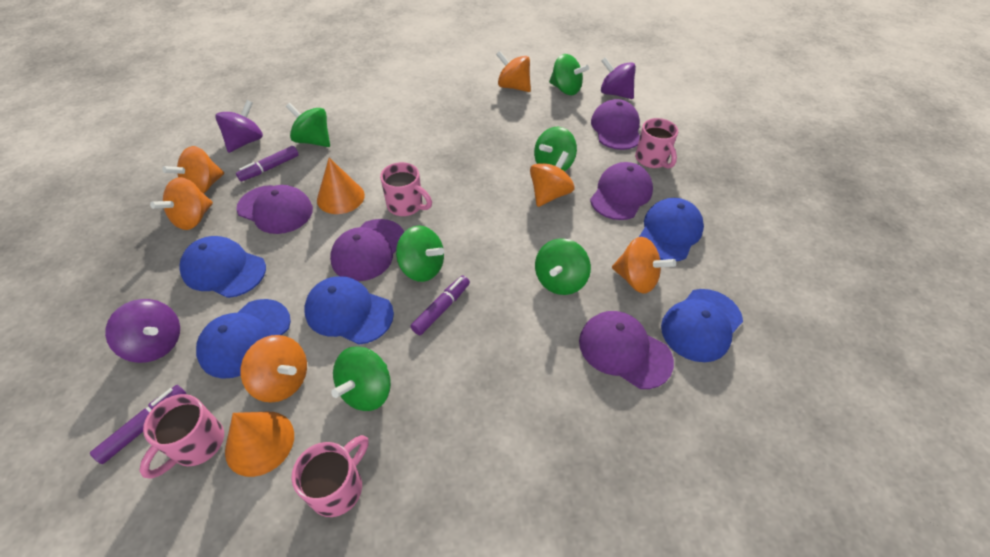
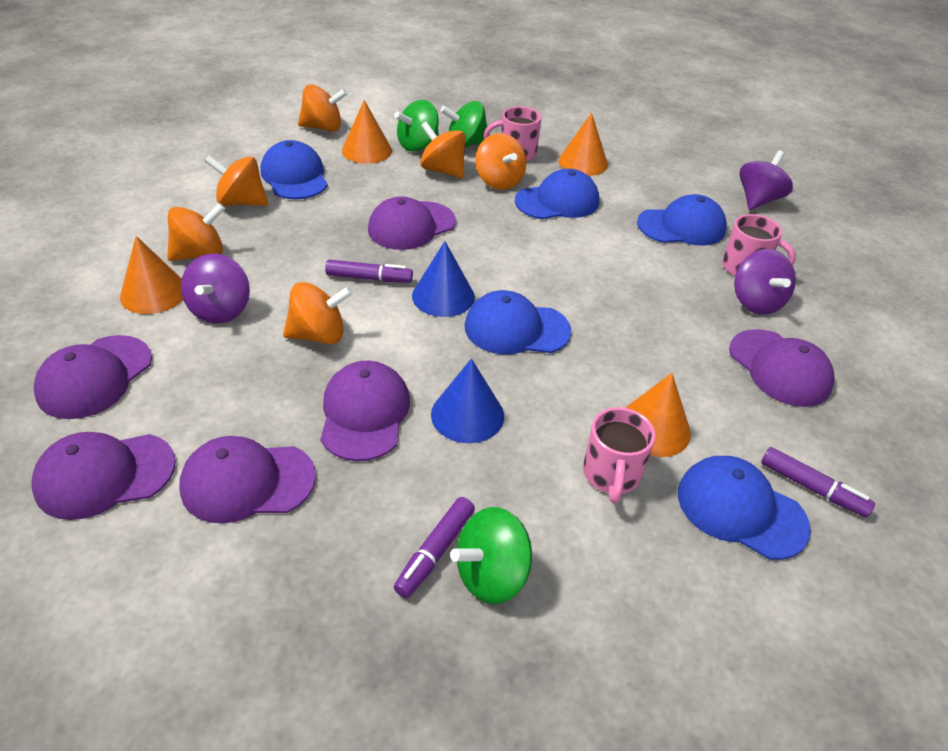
blue cone: none = 0 -> [412,241,475,317] [431,358,504,443] = 2
green spinning top: [286,103,330,147] [331,346,391,411] [396,225,444,282] [534,127,577,171] [535,238,591,295] [549,54,589,95] = 6 -> [394,100,439,151] [441,101,490,147] [450,507,532,604] = 3
orange cone: [225,412,294,477] [317,158,365,214] = 2 -> [120,236,183,314] [342,100,392,164] [559,113,608,176] [625,373,691,457] = 4
pink mug: [140,394,224,479] [292,435,369,517] [380,162,432,216] [635,118,678,169] = 4 -> [484,106,542,162] [583,407,656,504] [722,214,796,276] = 3
purple cap: [236,185,313,234] [330,219,404,281] [579,311,674,389] [590,162,653,220] [591,99,640,150] = 5 -> [31,432,176,520] [34,335,152,419] [179,436,316,524] [320,361,410,461] [368,196,456,250] [729,329,834,407] = 6

